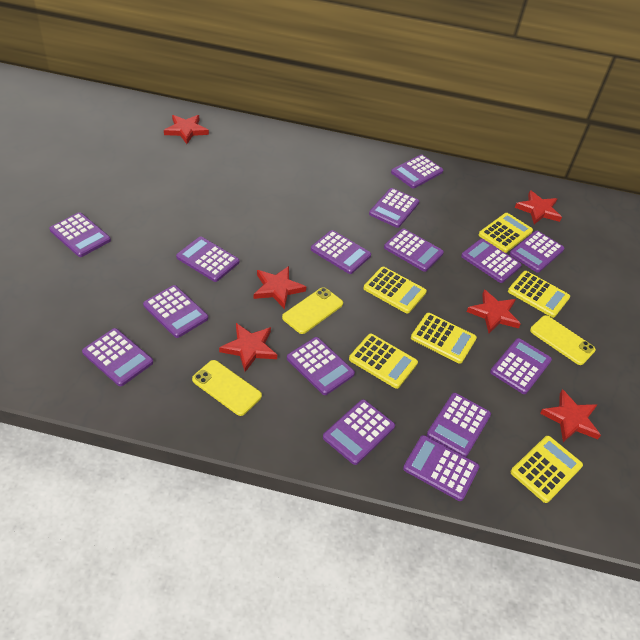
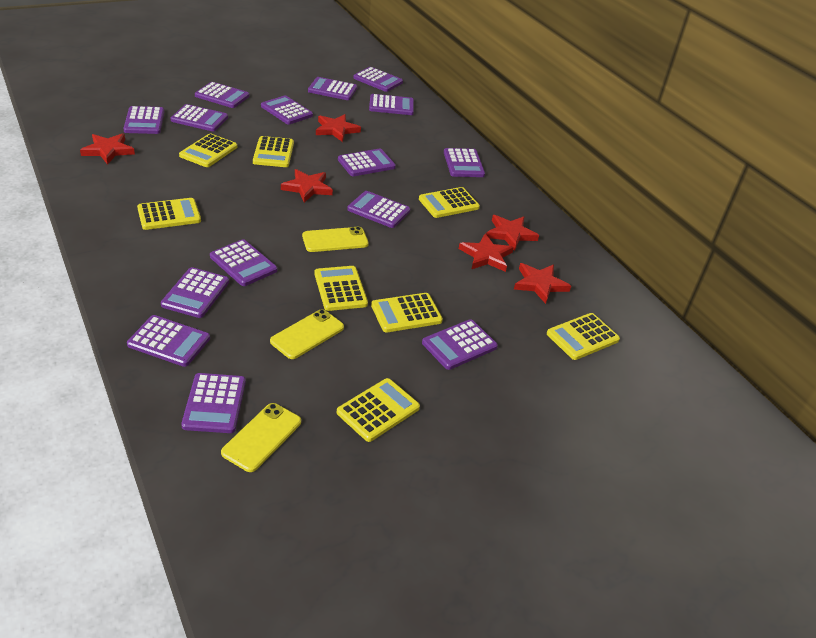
yellow calculator: [349,334,418,389] [363,267,427,314] [411,313,477,364] [479,213,533,253] [508,271,570,318] [510,436,583,503] = 6 -> [137,198,201,230] [179,134,237,167] [253,136,294,167] [314,266,368,311] [337,378,420,442] [371,293,443,332] [419,187,480,218] [547,313,620,360] = 8

